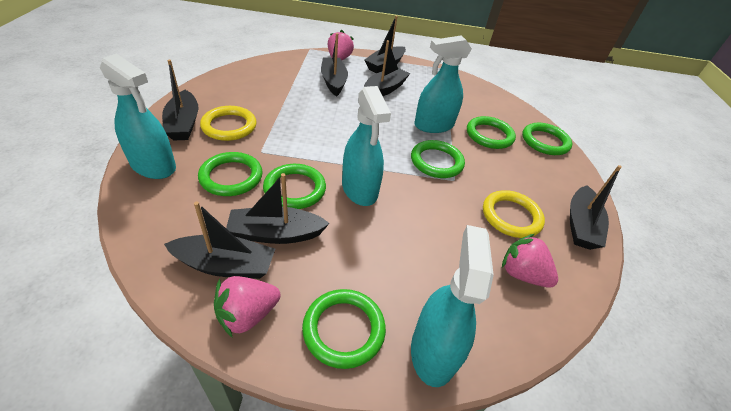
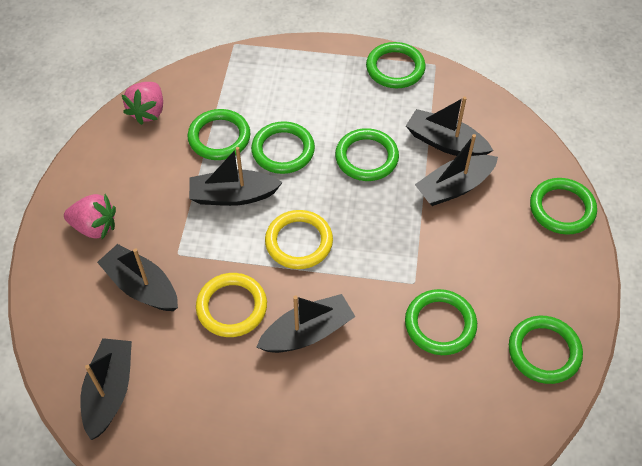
black boat: [162,60,198,140] [164,201,275,279] [226,173,330,244] [321,33,348,97] [364,16,406,73] [364,40,410,96] [570,165,622,250] = 7 -> [80,338,132,440] [97,244,178,311] [189,147,283,206] [256,294,355,353] [406,96,493,156] [415,134,498,206] = 6
green ring: [198,152,263,196] [263,164,326,209] [302,289,386,369] [411,140,465,178] [467,116,516,149] [522,123,572,155] = 6 -> [188,109,250,160] [251,121,315,174] [335,128,399,181] [366,42,426,88] [405,289,477,355] [509,316,583,384] [530,178,597,235] = 7
pink strawberry: [214,276,280,338] [328,30,354,60] [502,234,558,288] = 3 -> [64,194,116,239] [122,82,163,125] = 2
turquoise spray bottle: [100,53,176,179] [342,86,391,206] [411,225,494,387] [414,35,472,133] = 4 -> none = 0

